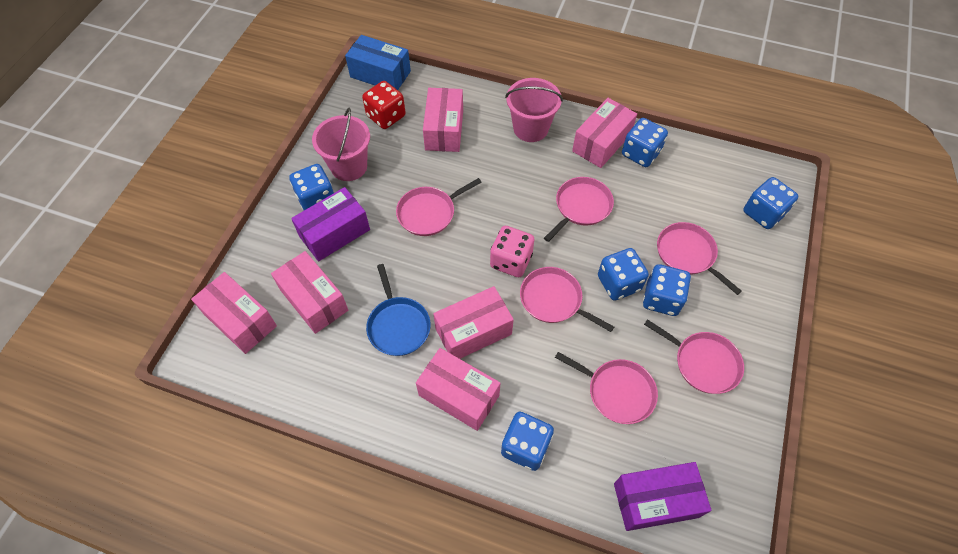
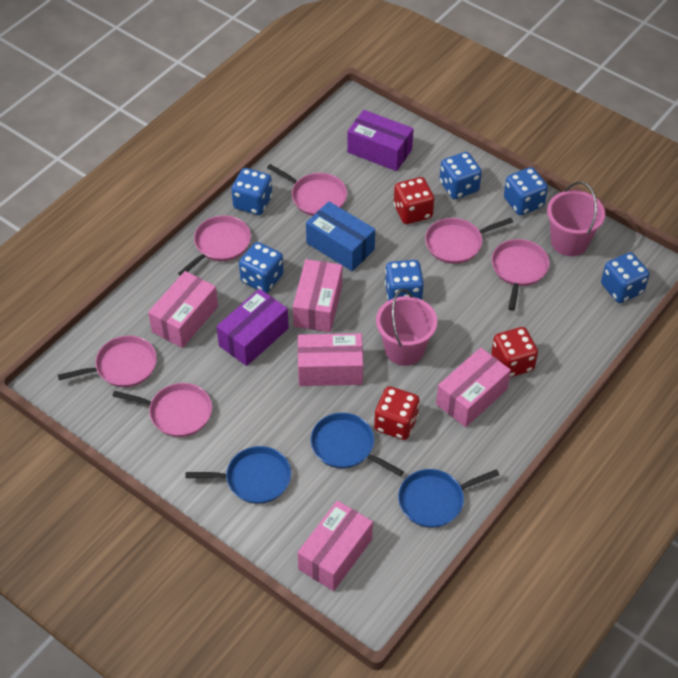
blue pan: [366,264,431,356] = 1 -> [186,446,291,504] [311,413,404,476] [398,469,499,528] = 3
pink box: [191,272,277,354] [271,251,348,334] [416,348,500,431] [423,88,463,152] [433,286,514,359] [572,98,637,168] = 6 -> [148,271,218,348] [293,259,342,332] [298,333,363,386] [298,501,373,591] [436,347,511,427] = 5
pink dice: [490,226,534,277] = 1 -> none = 0
red dice: [362,81,406,129] = 1 -> [374,386,420,440] [394,177,434,224] [491,327,538,377] = 3

